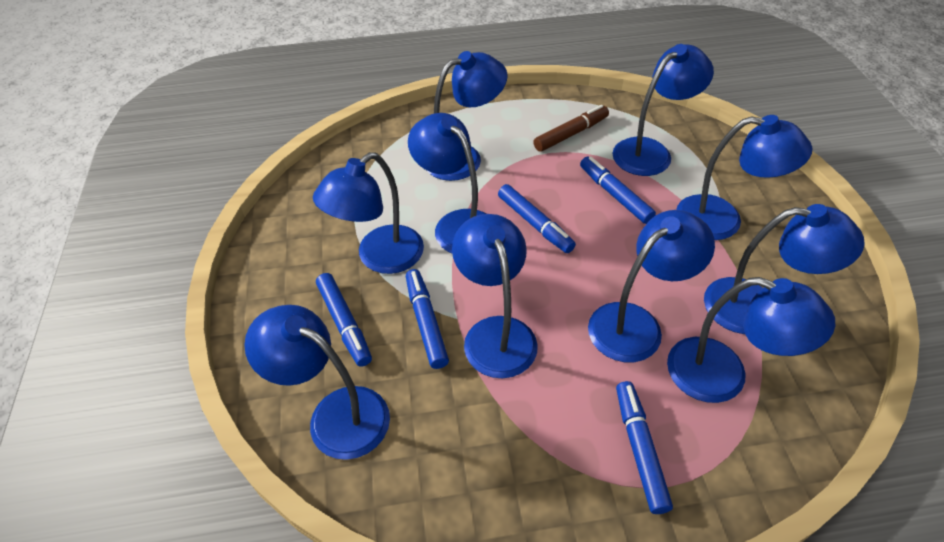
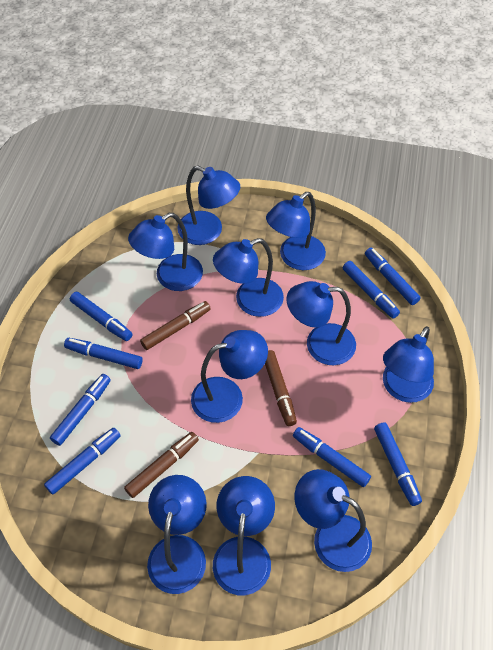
blue marker: [316,273,372,367] [406,269,449,369] [498,184,576,253] [580,156,656,224] [616,381,673,514] = 5 -> [44,428,121,495] [50,374,111,446] [64,338,143,369] [70,292,133,341] [293,427,371,487] [342,261,400,318] [365,248,421,305] [374,422,422,506] = 8
brown marker: [533,105,609,152] = 1 -> [124,432,199,498] [140,301,211,350] [265,350,297,426] = 3

